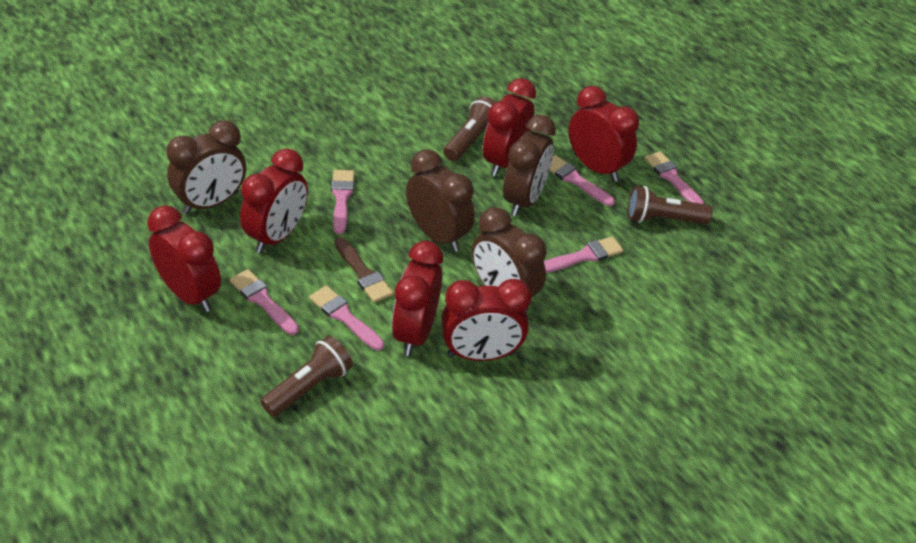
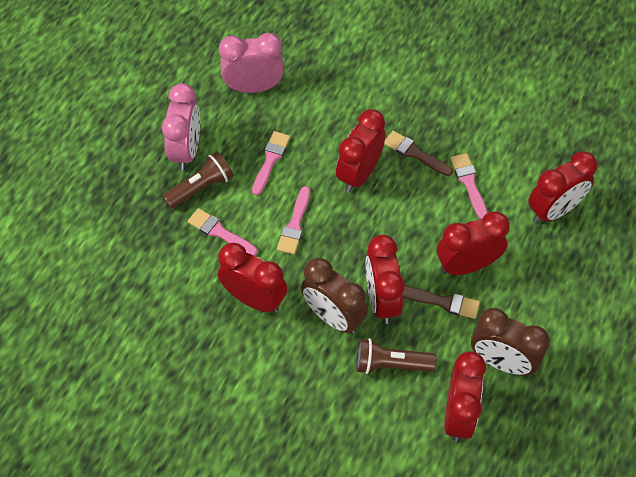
brown brush: [334,237,393,303] = 1 -> [384,131,453,176] [403,286,480,319] = 2
brown clock: [167,120,246,214] [406,149,474,252] [472,207,547,312] [503,115,556,217] = 4 -> [301,258,368,334] [471,308,550,376] = 2
brown flashlight: [260,336,353,417] [443,96,496,161] [628,186,713,224] = 3 -> [163,152,234,209] [356,338,436,374] = 2
pink brush: [230,269,299,335] [309,285,384,351] [331,170,354,234] [544,236,624,273] [549,155,615,206] [645,151,704,204] = 6 -> [188,208,258,256] [252,131,290,195] [277,186,310,255] [450,153,488,219] = 4
pink clock: none = 0 -> [162,83,200,171] [219,33,284,93] = 2

